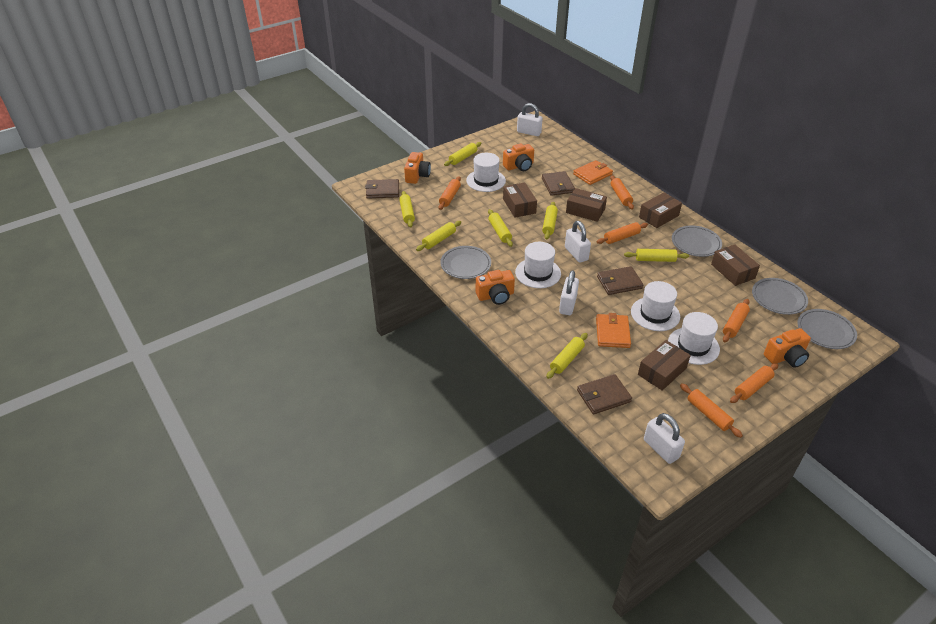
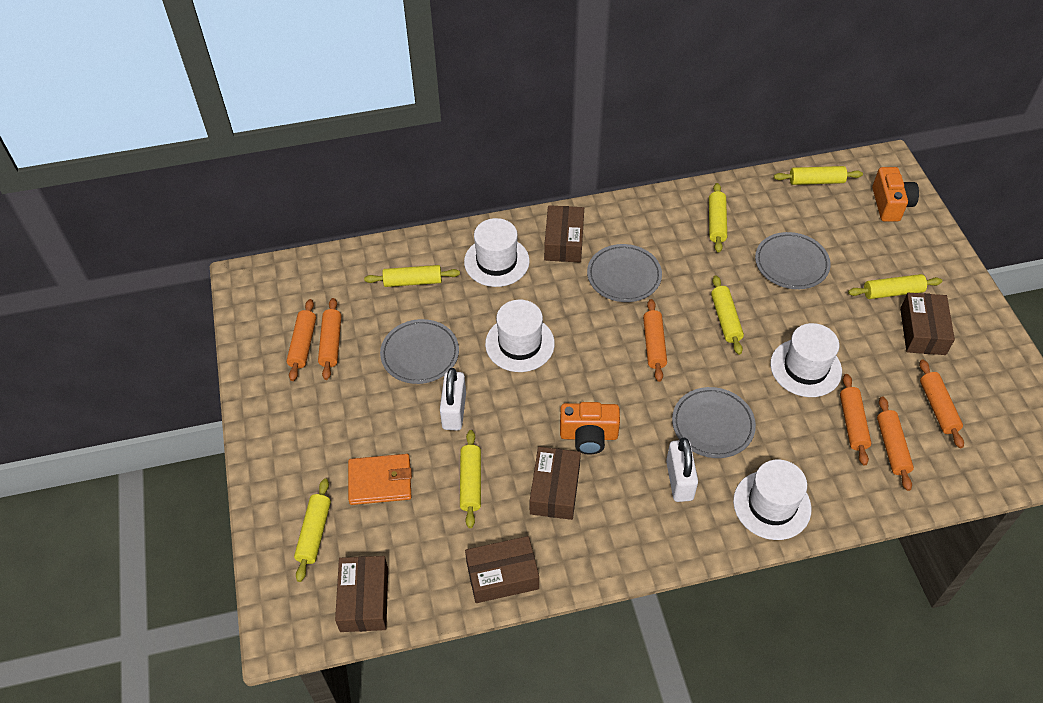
brown wallet: [365,179,399,199] [542,171,575,196] [577,374,632,415] [597,266,643,295] = 4 -> none = 0
orange camera: [404,152,431,184] [476,270,515,305] [503,143,534,171] [764,328,811,368] = 4 -> [560,402,620,455] [872,167,919,222] = 2
orange wallet: [573,160,613,185] [596,313,631,348] = 2 -> [348,454,412,505] = 1
white padlock: [517,103,543,136] [559,270,579,315] [565,221,591,263] [644,413,685,464] = 4 -> [440,368,466,431] [666,438,698,502] = 2

